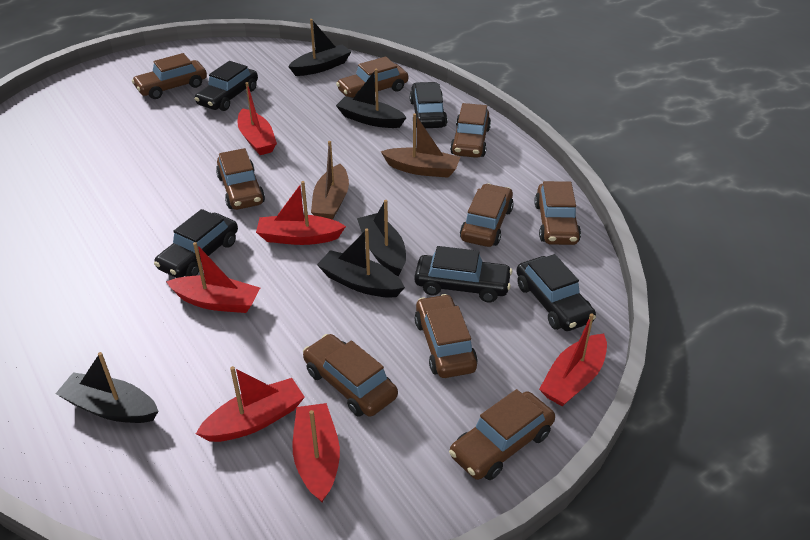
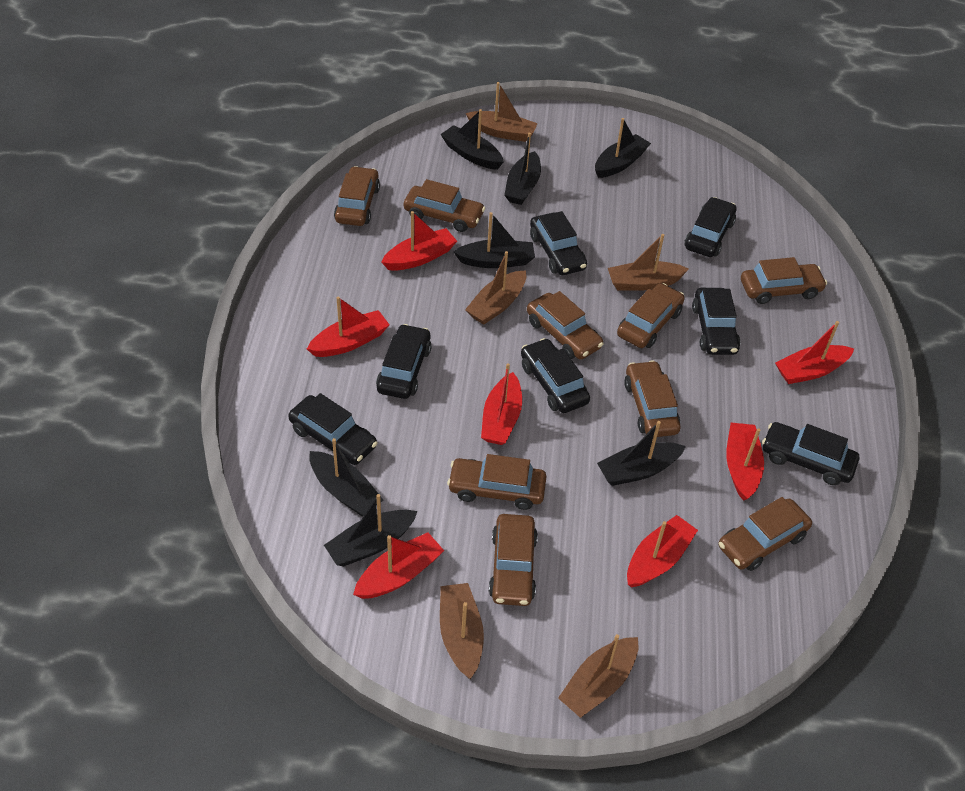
black boat: [56,352,158,423] [288,19,352,76] [317,228,405,298] [336,69,407,128] [357,200,406,276] = 5 -> [309,438,383,516] [324,494,418,566] [440,109,504,170] [453,212,535,268] [504,133,541,205] [595,118,651,178] [597,421,686,486] = 7
black car: [154,209,238,278] [194,61,258,111] [409,82,447,128] [414,246,512,302] [516,254,596,331] = 5 -> [288,393,377,465] [376,324,432,399] [521,338,590,413] [530,211,587,275] [685,197,736,257] [692,288,740,355] [762,422,859,485] = 7
brown boat: [311,141,349,220] [381,113,460,178] = 2 -> [440,583,484,679] [465,82,538,142] [465,251,526,325] [558,634,638,718] [608,234,689,291] = 5
red boat: [166,242,260,313] [196,366,305,442] [238,82,277,155] [256,181,346,245] [293,403,340,502] [539,313,607,407] = 6 -> [307,296,390,357] [353,532,444,599] [381,211,457,271] [481,363,522,445] [627,515,698,587] [726,423,764,501] [775,321,854,384] = 7

